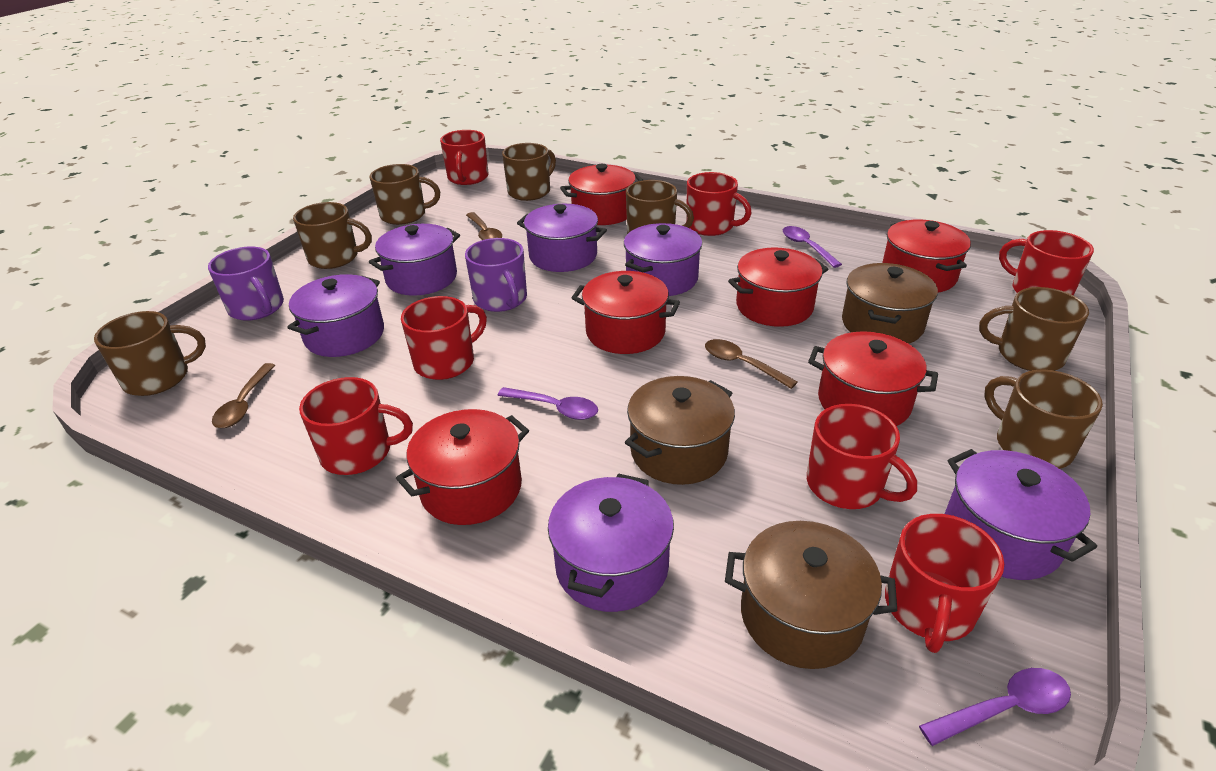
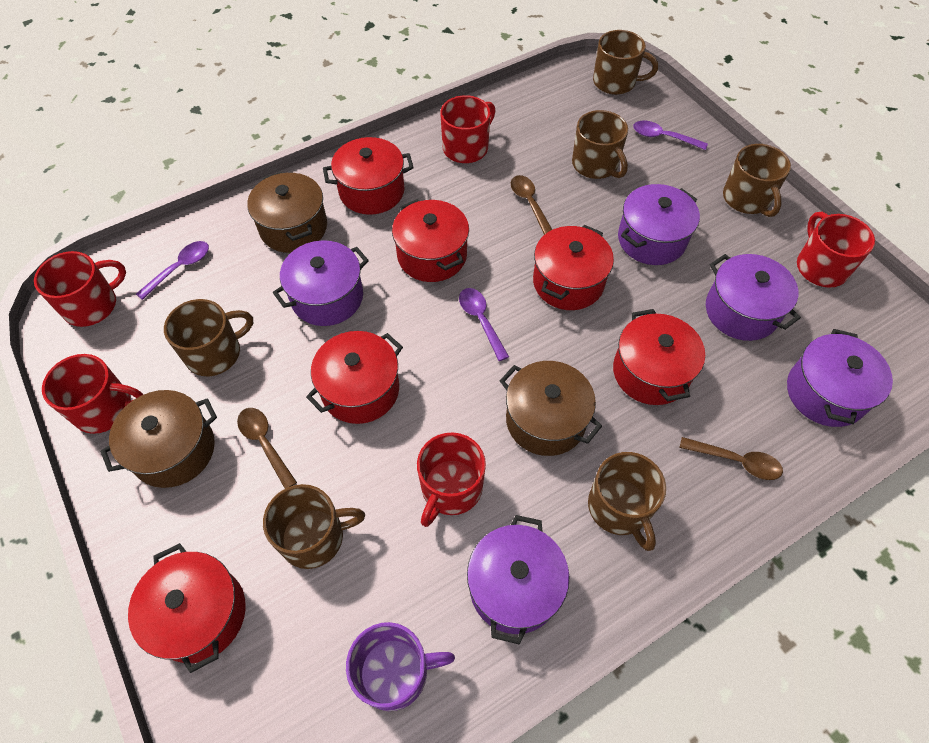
brown mug: [94,311,206,396] [293,202,372,269] [370,164,440,225] [502,143,556,201] [626,180,694,234] [979,287,1089,371] [984,369,1103,469] = 7 -> [164,299,253,376] [263,484,365,569] [572,110,628,179] [588,452,666,551] [593,30,658,95] [723,144,791,217] = 6
purple mug: [208,247,284,321] [465,238,527,312] = 2 -> [346,622,455,711] = 1
purple pot: [287,274,384,357] [369,224,460,296] [517,204,607,272] [548,473,674,612] [624,223,702,296] [945,449,1097,580] = 6 -> [273,240,369,326] [467,515,569,645] [618,184,700,265] [706,254,801,341] [787,329,893,427] = 5
red mug: [299,377,413,475] [401,296,487,380] [440,130,488,185] [686,172,752,236] [807,404,917,509] [885,514,1004,653] [999,230,1094,295] = 7 -> [34,251,126,327] [42,354,143,434] [417,432,486,527] [440,95,495,163] [797,212,875,288] = 5

